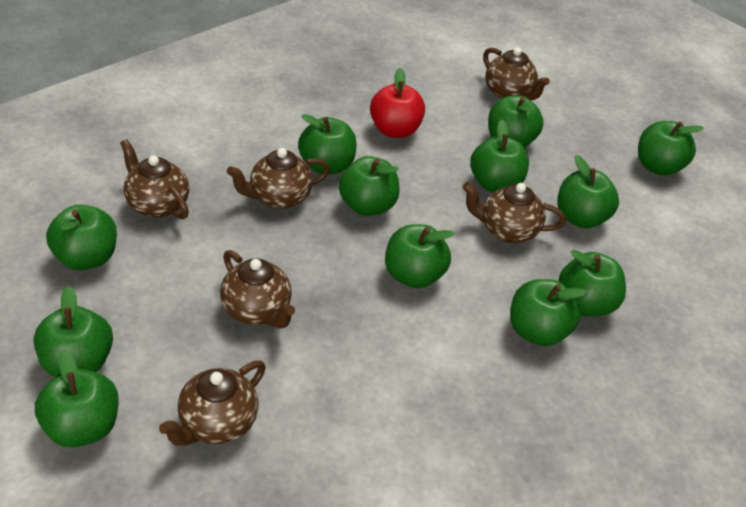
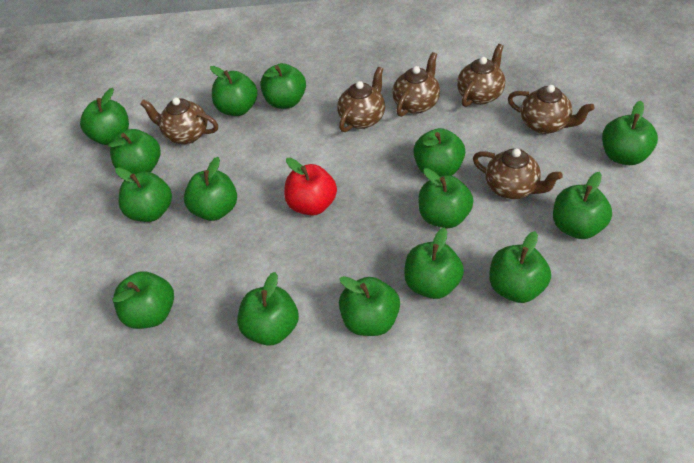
green apple: [33,286,113,377] [35,349,119,448] [46,204,117,270] [298,114,357,175] [338,156,400,216] [385,224,454,288] [470,120,529,192] [488,95,544,147] [510,279,587,346] [558,155,619,228] [558,250,626,316] [638,121,704,176] = 12 -> [80,88,129,145] [108,129,160,174] [112,271,174,329] [115,167,172,222] [184,157,237,221] [210,66,258,116] [237,272,299,346] [260,63,306,109] [339,276,400,336] [404,227,464,299] [413,128,465,176] [418,168,473,228] [489,231,551,303] [553,172,612,239] [602,101,658,165] = 15

